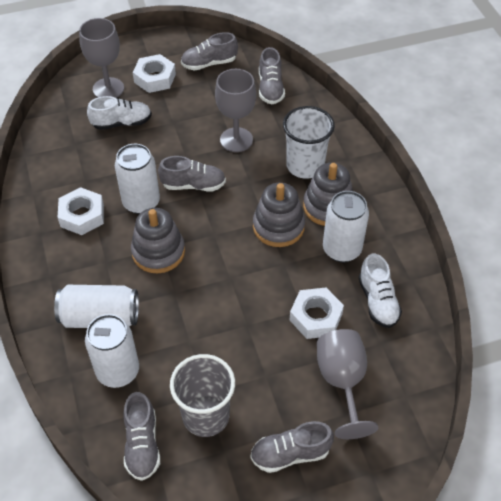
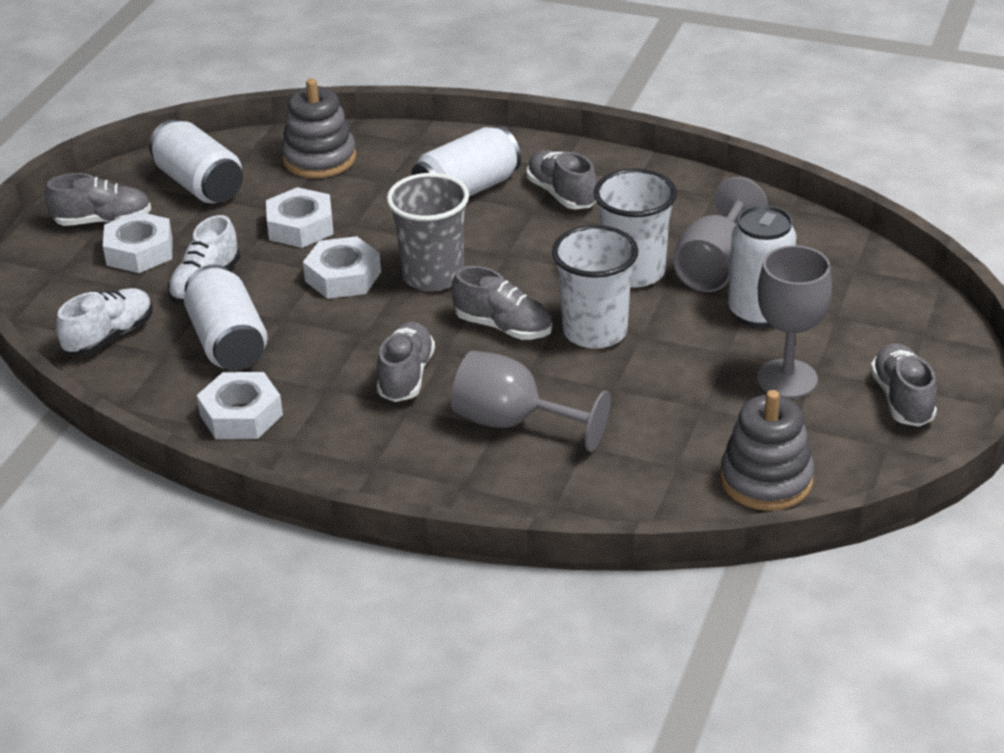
grey stacking toy: [131,208,185,273] [253,183,305,247] [303,163,353,226] = 3 -> [281,78,356,178] [720,390,814,511] = 2
white cup: [283,106,335,179] = 1 -> [552,225,638,348] [594,169,677,288] = 2
white nut: [58,187,104,235] [133,54,176,93] [290,287,344,339] = 3 -> [103,211,173,273] [197,372,283,439] [266,187,334,248] [303,236,381,299] = 4

